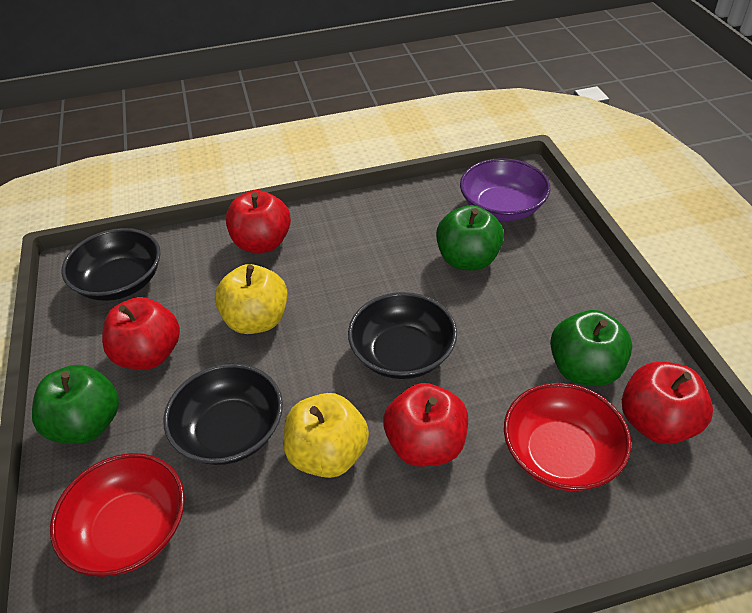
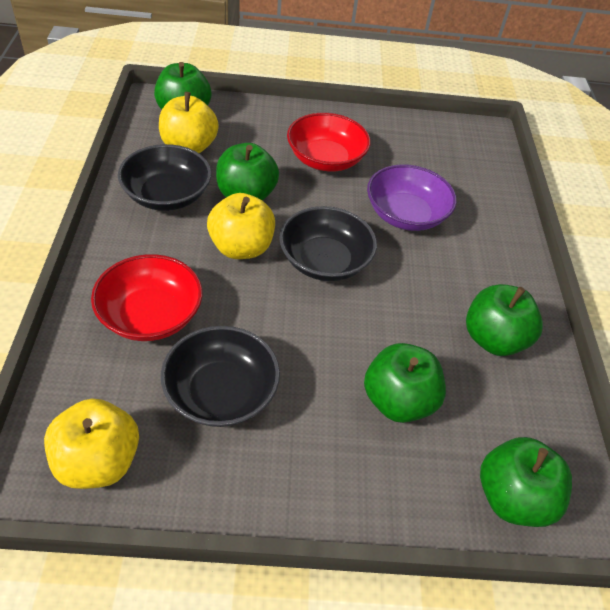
green apple: [32,365,119,444] [436,205,504,271] [550,310,632,386] = 3 -> [154,62,211,109] [216,143,279,201] [364,343,446,423] [466,284,543,356] [480,437,572,527] = 5
red apple: [102,297,180,369] [226,190,291,253] [383,383,468,467] [622,361,713,444] = 4 -> none = 0
yellow apple: [215,264,288,334] [283,393,369,478] = 2 -> [44,399,139,489] [159,92,219,153] [207,193,275,259] = 3

